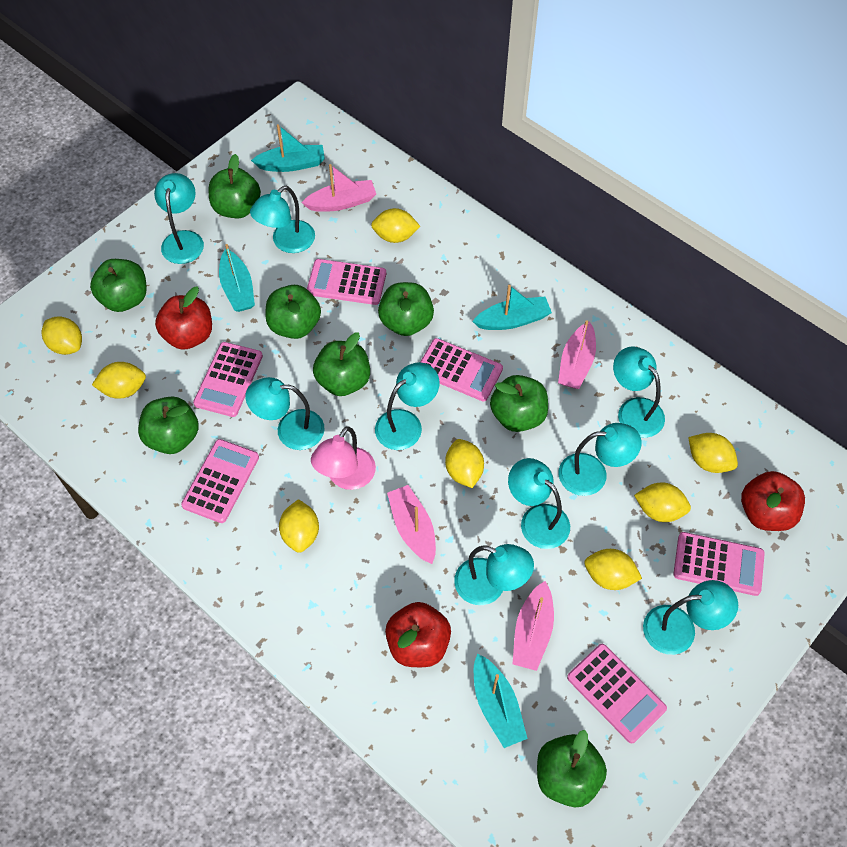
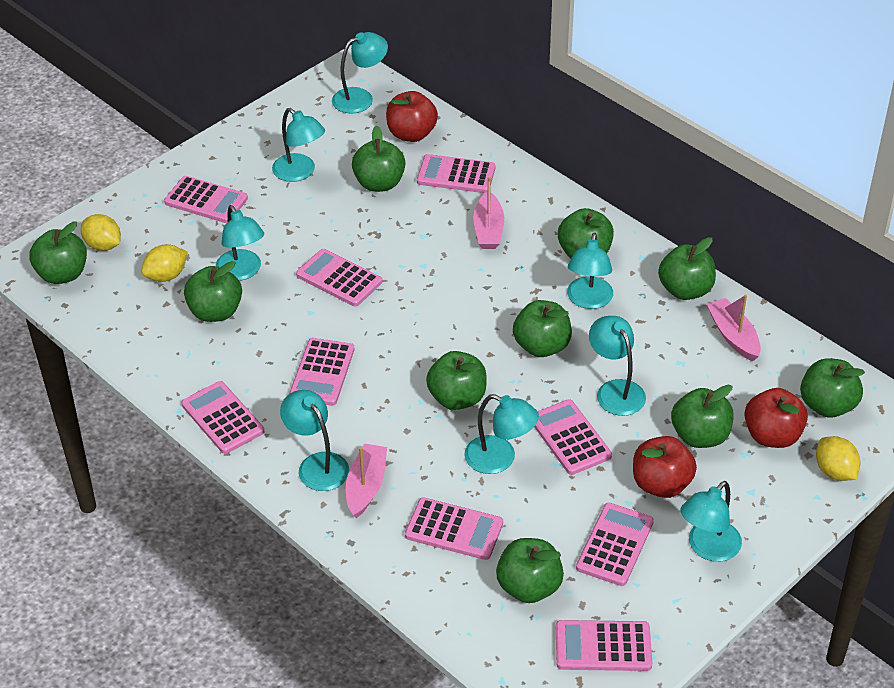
green apple: [90,259,147,312] [138,397,199,454] [208,154,261,218] [266,285,321,339] [313,333,370,396] [378,282,434,336] [490,375,548,432] [537,730,607,807] = 8 -> [29,221,87,284] [184,261,242,322] [352,125,405,192] [426,351,487,410] [496,538,564,603] [513,300,572,357] [558,208,614,258] [658,237,716,300] [671,384,734,448] [800,358,865,418] = 10
pink boat: [302,164,376,212] [387,485,436,564] [513,581,554,671] [558,320,596,389] = 4 -> [346,443,387,518] [473,177,504,249] [707,295,761,361] = 3
pink calculator: [181,439,259,523] [193,342,263,417] [307,259,386,305] [420,338,503,401] [567,644,667,743] [673,532,765,596] = 6 -> [164,176,248,223] [181,381,264,454] [289,338,354,406] [296,249,382,307] [405,497,503,560] [417,154,495,193] [534,399,612,475] [556,620,652,671] [576,503,654,586] = 9
pink lamp: [311,427,376,490] = 1 -> none = 0
turquoise boat: [219,244,255,312] [251,124,325,172] [472,285,552,330] [474,654,528,748] = 4 -> none = 0
turquoise lamp: [154,173,204,264] [245,377,325,450] [250,186,315,253] [375,362,439,450] [454,544,534,605] [508,458,570,549] [558,423,642,496] [613,347,665,438] [643,580,738,655] = 9 -> [216,205,264,281] [272,108,325,182] [280,390,349,491] [332,32,388,113] [464,394,539,474] [567,232,613,309] [589,316,646,416] [680,481,742,562] = 8
yellow lemon: [42,316,82,355] [92,362,146,399] [279,499,319,553] [371,208,420,243] [445,439,484,488] [585,549,642,590] [634,483,691,522] [688,433,738,473] = 8 -> [81,214,121,251] [141,244,188,282] [816,436,860,481] = 3

